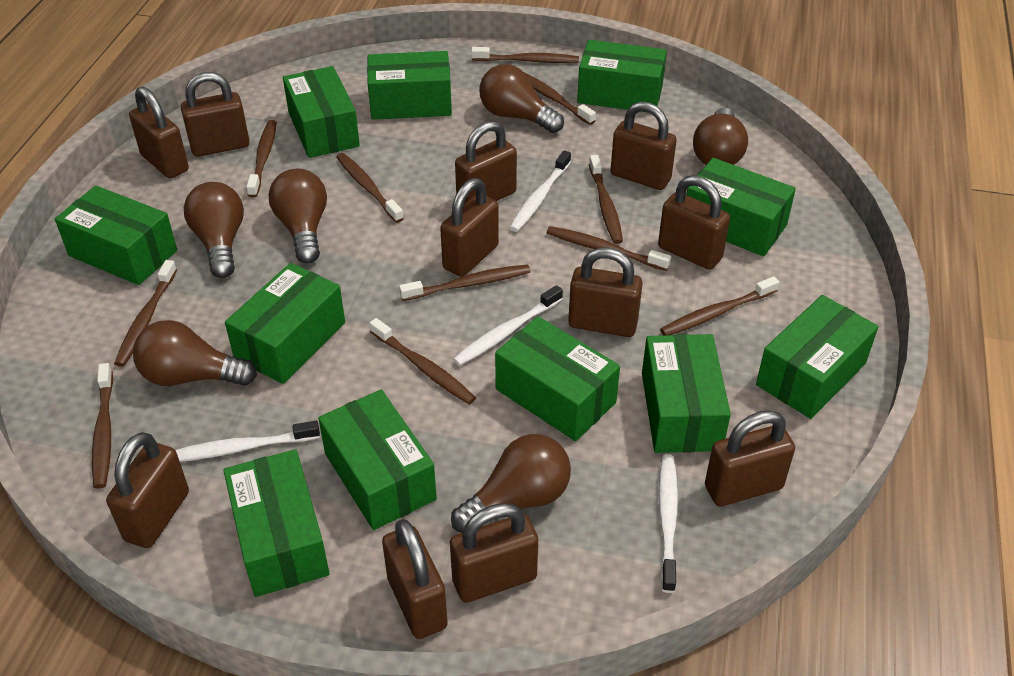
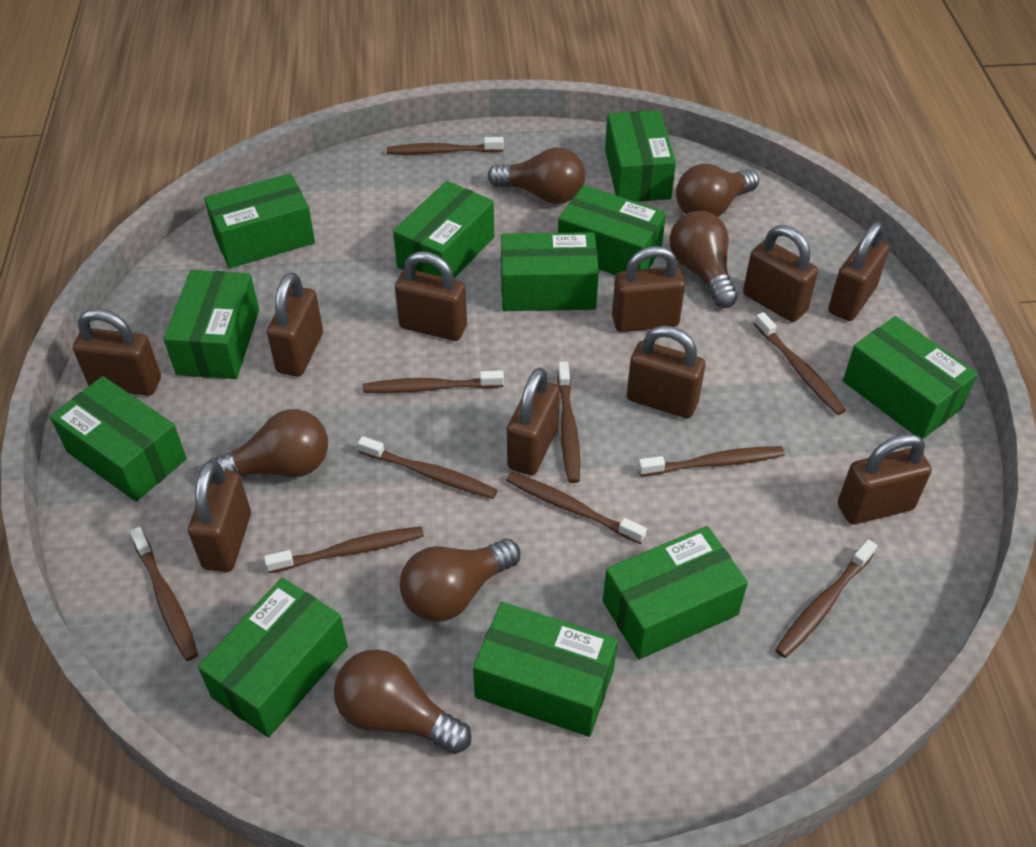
brown padlock: [106,432,189,548] [129,86,189,178] [181,72,250,157] [382,519,448,639] [440,178,499,277] [450,503,538,603] [455,121,517,204] [568,248,643,337] [611,101,677,190] [658,175,730,270] [705,410,795,506] = 11 -> [73,309,161,396] [188,460,251,572] [267,272,323,377] [395,251,467,341] [507,367,560,475] [612,246,685,332] [627,325,705,418] [743,225,818,322] [828,222,889,321] [838,433,932,524] = 10
brown toothbrush: [92,363,113,489] [114,260,177,367] [247,120,276,197] [337,153,404,223] [369,318,476,405] [399,264,531,301] [471,47,579,63] [525,73,596,125] [547,226,671,271] [589,155,623,244] [660,276,779,335] = 11 -> [130,527,198,661] [264,526,424,573] [357,436,497,499] [362,370,504,393] [387,137,504,155] [506,472,647,544] [557,362,580,483] [638,446,785,476] [754,312,846,415] [775,539,877,658] = 10
white toothbrush: [175,421,320,462] [453,285,563,366] [509,150,571,232] [658,454,678,593] = 4 -> none = 0

